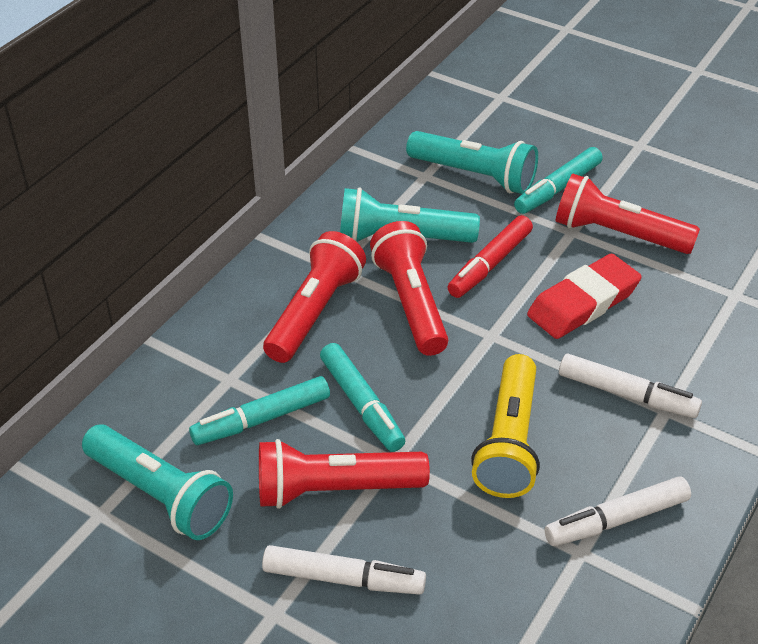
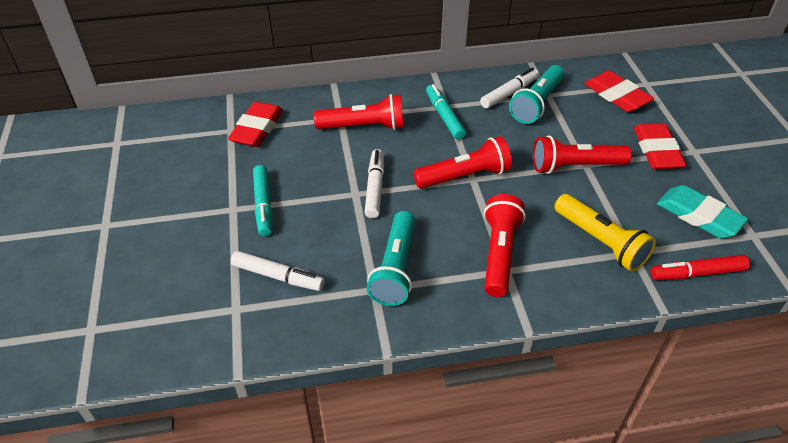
red eraser: [527,254,642,339] = 1 -> [228,102,283,147] [584,70,654,112] [634,123,687,169] = 3
turquoise eraser: none = 0 -> [657,185,748,238] = 1
turquoise flashlight: [82,424,233,540] [340,188,480,243] [406,131,538,194] = 3 -> [367,211,415,306] [509,65,564,124] = 2
turquoise marker: [189,376,330,445] [320,343,405,452] [514,147,603,214] = 3 -> [253,165,272,236] [426,84,466,140] = 2

